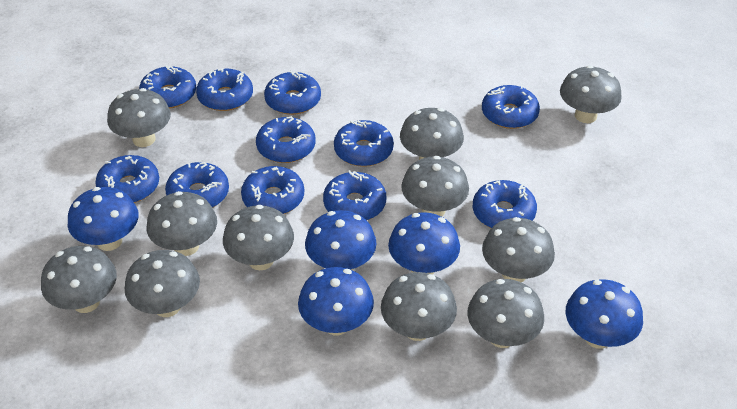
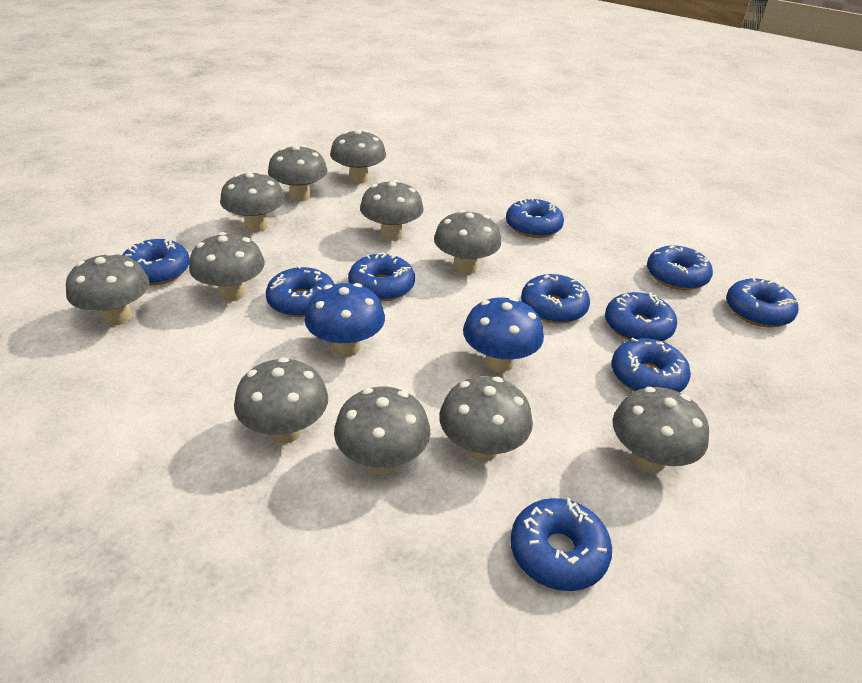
blue donut: [95,155,159,203] [139,65,196,109] [165,162,229,208] [196,68,253,111] [241,166,304,214] [256,116,316,163] [264,70,321,115] [323,170,386,220] [334,120,394,167] [473,180,537,228] [482,85,540,129] = 11 -> [122,238,190,286] [266,265,334,317] [348,252,415,301] [506,198,564,238] [510,498,612,591] [521,274,590,324] [605,292,677,341] [611,338,691,393] [647,245,713,290] [726,278,798,327] = 10
blue mushroom: [68,187,139,251] [298,267,374,335] [305,210,377,270] [388,212,460,275] [566,279,643,349] = 5 -> [305,283,385,357] [463,297,544,372] = 2

